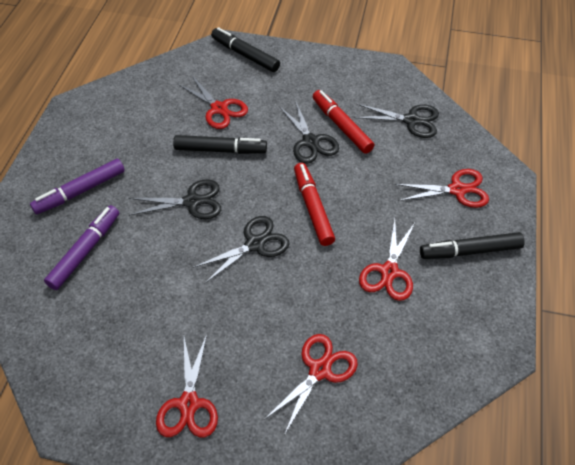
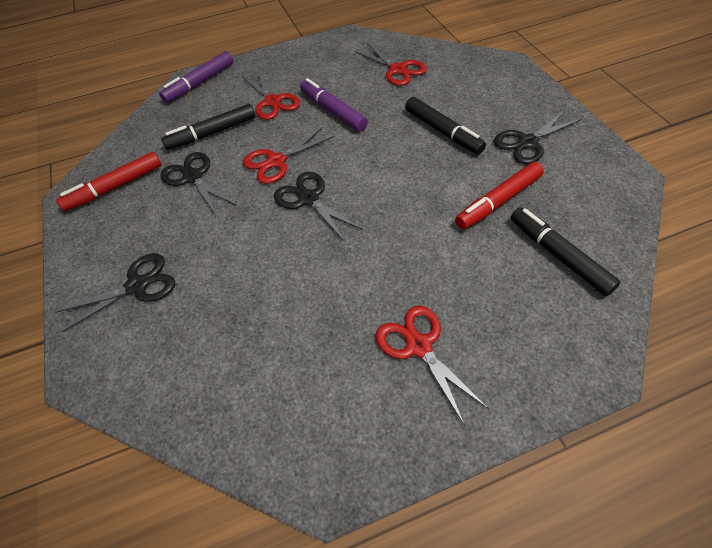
red scissors: [156,334,218,437] [178,75,248,129] [264,334,358,435] [359,219,416,301] [395,169,489,208] = 5 -> [243,70,300,120] [243,127,334,184] [355,43,427,86] [376,306,489,426] = 4

